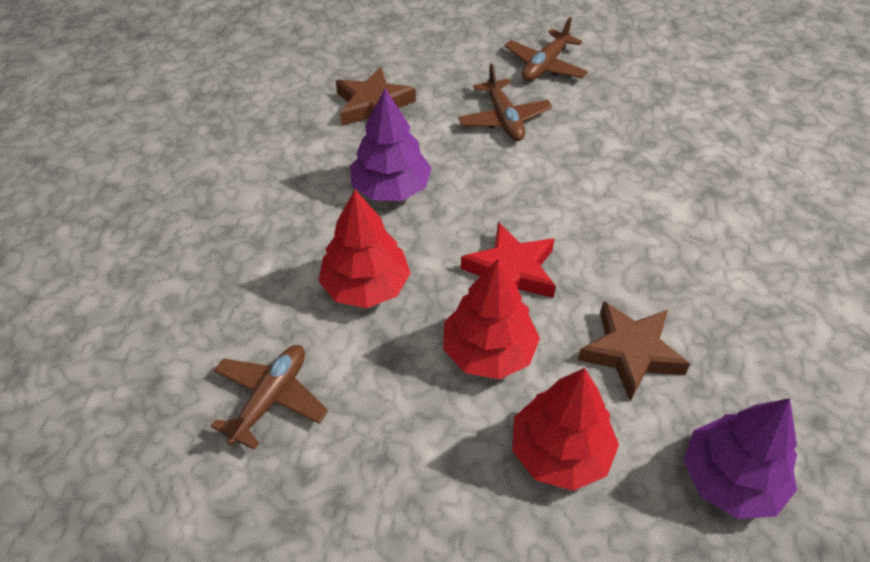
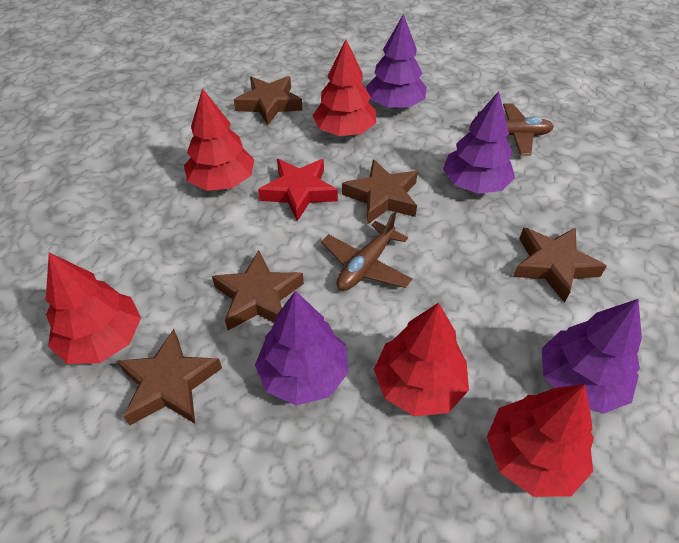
brown plane: [211,345,328,450] [458,63,552,141] [504,17,588,81] = 3 -> [321,212,412,291] [478,103,554,156] = 2
brown star: [336,67,416,126] [578,301,690,401] = 2 -> [117,329,222,425] [212,250,304,330] [234,76,303,126] [342,159,418,225] [513,227,607,303] = 5
purple tree: [350,89,432,201] [684,398,797,519] = 2 -> [255,291,349,406] [366,14,427,109] [443,91,515,194] [542,299,642,414] = 4
red tree: [319,190,411,308] [443,259,540,379] [512,368,619,491] = 3 -> [46,252,141,364] [184,88,255,191] [312,39,376,136] [374,303,469,416] [487,384,594,497] = 5

